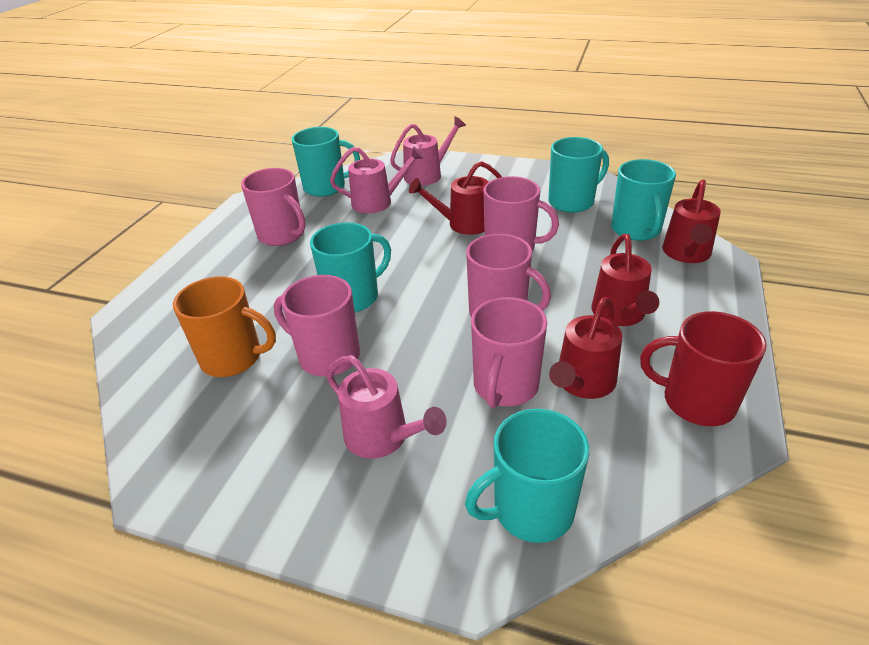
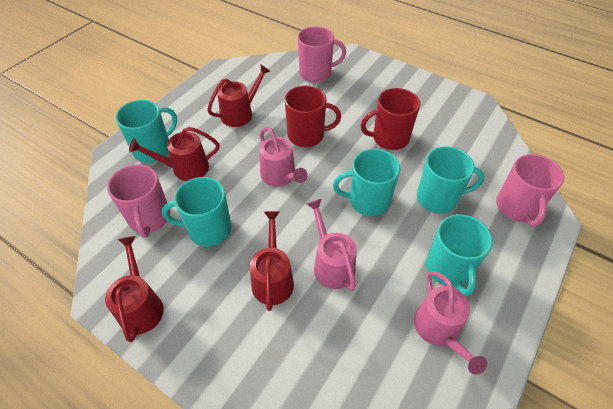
orange mug: [173,276,276,377] = 1 -> none = 0
pink mug: [241,168,306,246] [274,275,360,376] [466,234,551,317] [471,297,547,408] [483,176,559,251] = 5 -> [107,164,170,237] [298,27,346,83] [496,154,564,226] = 3
red mug: [640,311,767,426] = 1 -> [285,86,341,147] [361,88,420,150] = 2

